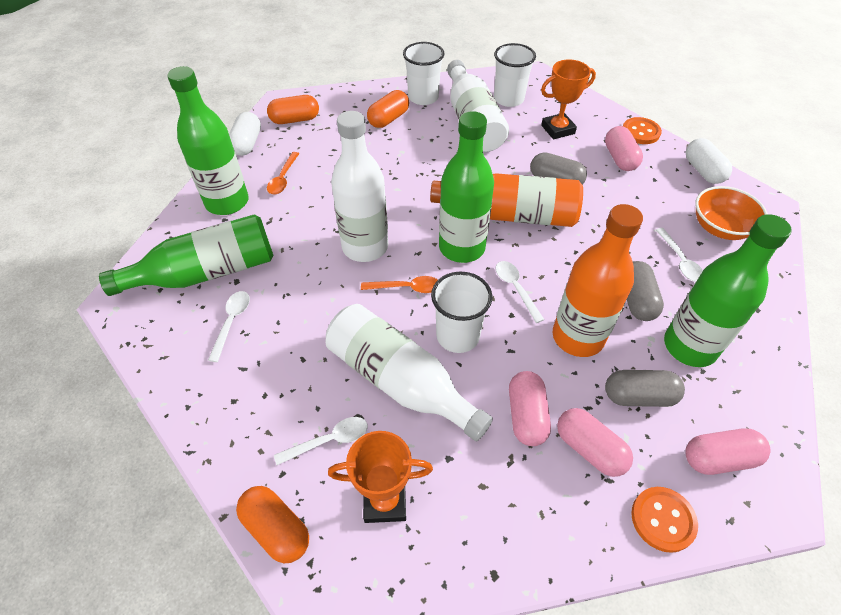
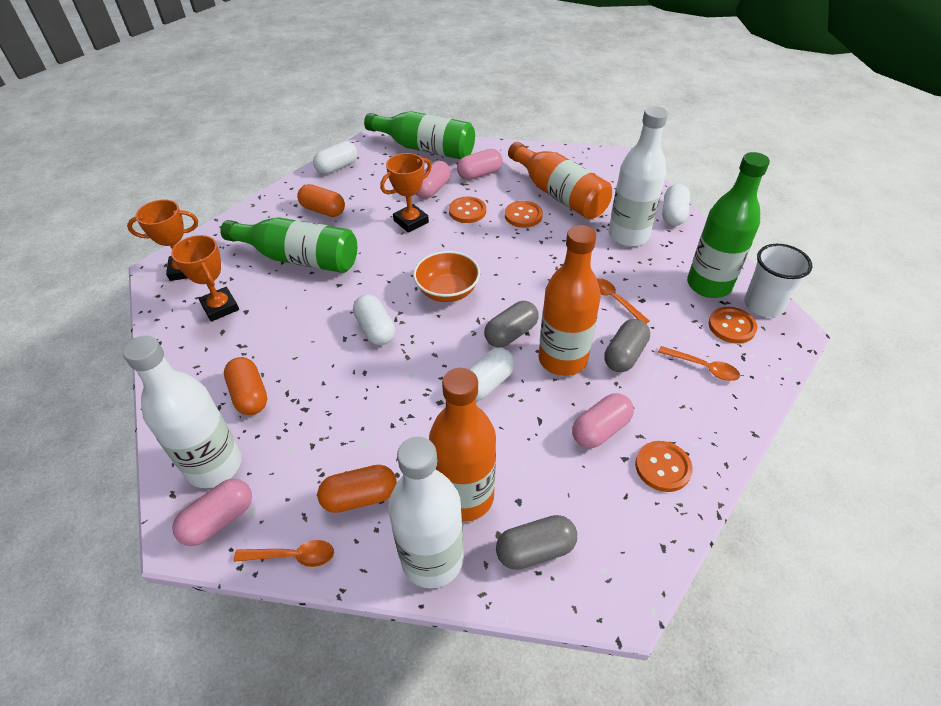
green bottle: [99,214,274,296] [167,66,249,215] [439,111,494,263] [664,214,792,367] = 4 -> [220,217,357,273] [364,111,475,159] [687,152,770,298] = 3
orange bottle: [430,173,583,227] [552,204,643,357] = 2 -> [429,368,496,522] [508,142,612,219] [538,225,601,376] = 3
orange button: [623,117,662,144] [631,487,698,553] = 2 -> [449,197,486,223] [505,201,543,228] [635,441,693,492] [708,307,757,344] = 4
orange spoon: [267,152,299,194] [361,276,438,293] = 2 -> [234,540,334,567] [597,278,649,324] [658,346,740,381] = 3
orange trophy: [328,431,433,523] [541,59,596,139] = 2 -> [127,199,198,281] [171,235,239,322] [380,153,432,232] = 3
white capsule: [229,112,261,156] [686,138,732,184] = 2 -> [313,141,358,174] [353,294,395,345] [469,348,515,401] [662,184,690,226] = 4
white cup: [403,42,444,105] [431,272,492,353] [494,43,536,107] = 3 -> [744,244,812,317] = 1
white spoon: [208,291,250,362] [274,417,368,465] [495,261,545,323] [656,228,703,282] = 4 -> none = 0

